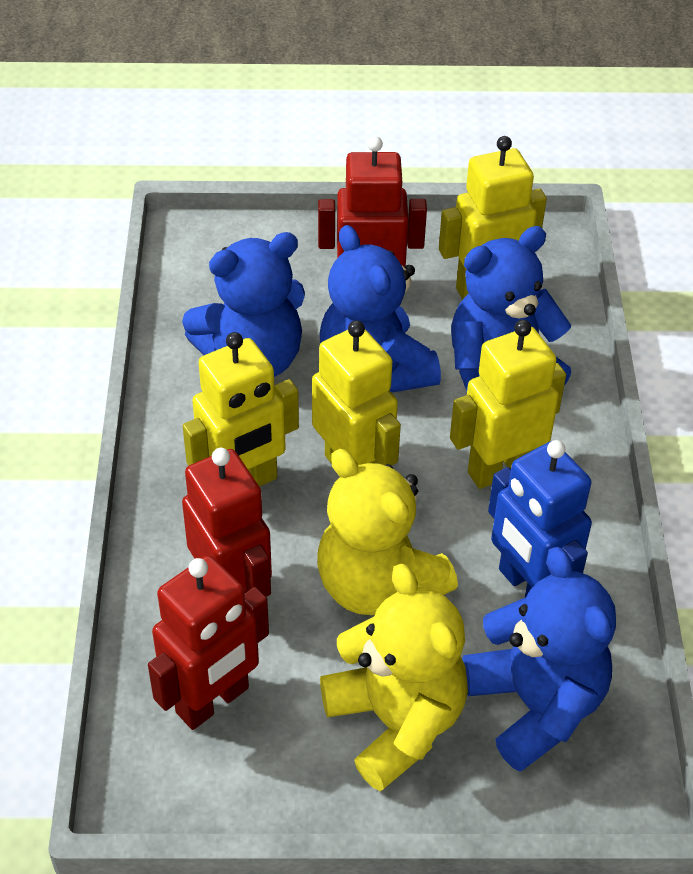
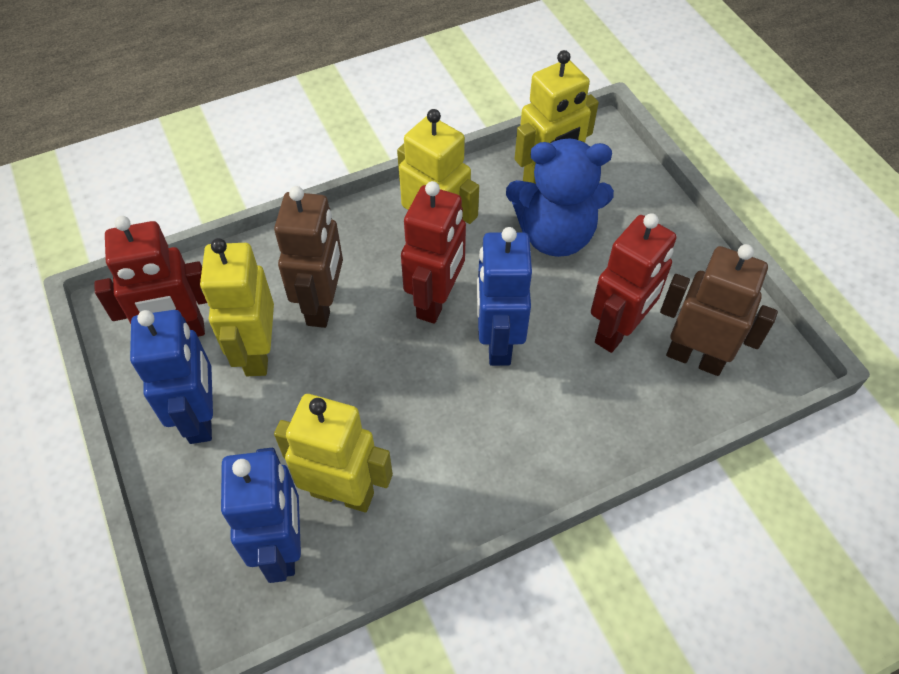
blue robot: [488,440,592,597] = 1 -> [130,310,213,444] [221,448,301,583] [477,227,532,366] = 3
blue teddy bear: [182,232,305,377] [320,225,441,393] [451,226,571,391] [462,547,616,772] = 4 -> [506,139,614,257] = 1
brown robot: none = 0 -> [274,186,343,328] [660,244,778,376] = 2
yellow teddy bear: [317,449,458,615] [320,564,468,791] = 2 -> none = 0

